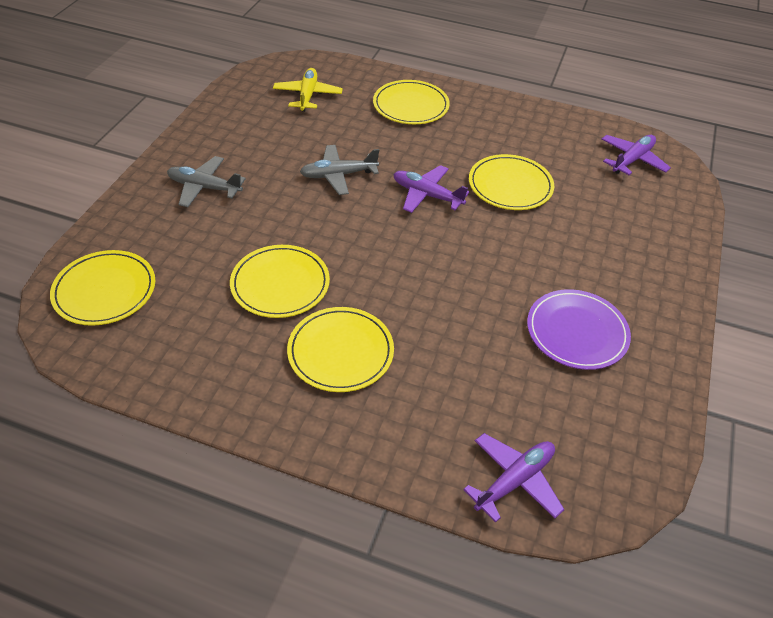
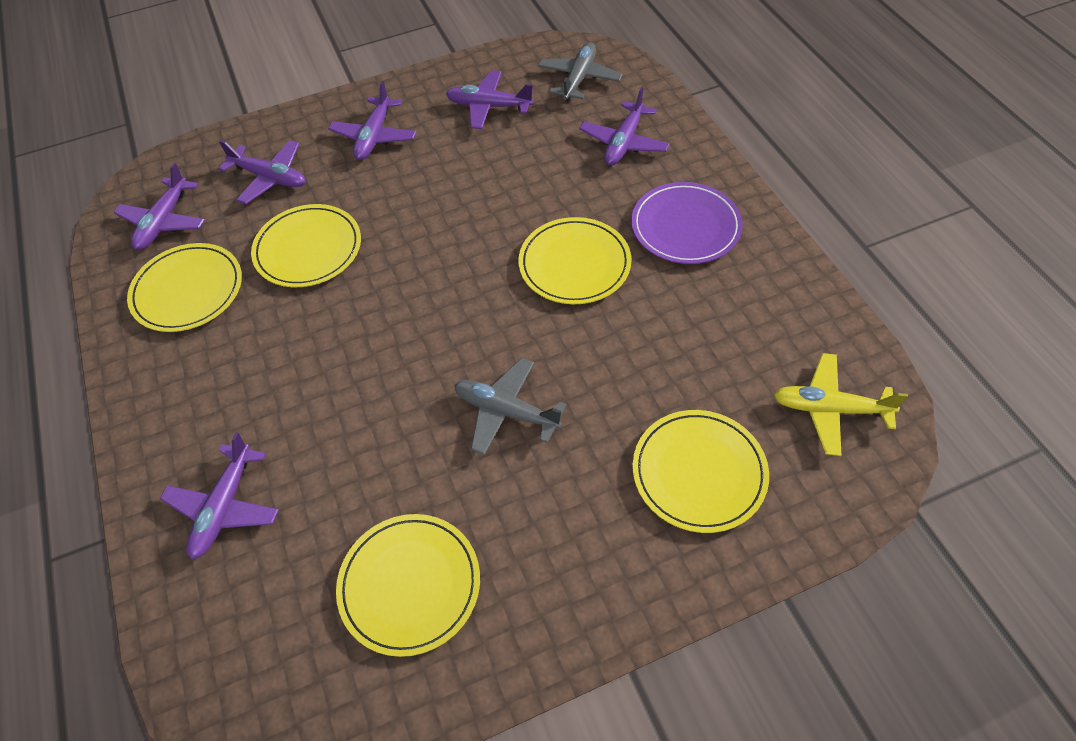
purple plane: [393,165,470,213] [463,433,565,523] [601,135,671,175] = 3 -> [113,163,205,250] [160,432,279,560] [218,140,305,204] [328,81,416,160] [446,70,534,129] [579,87,670,166] = 6

